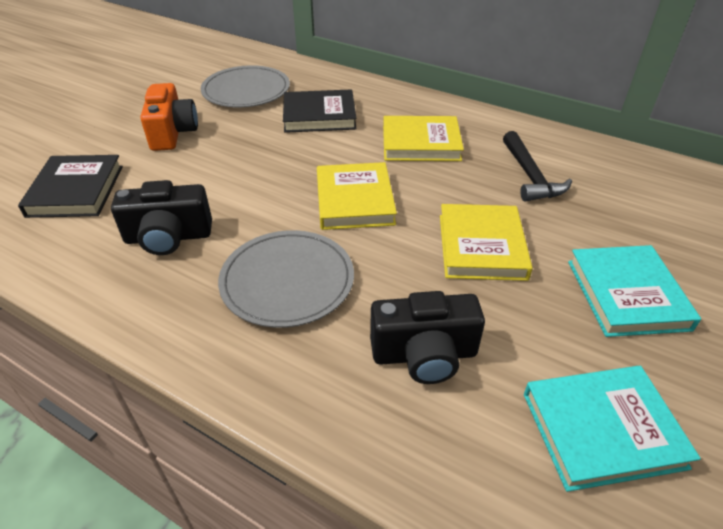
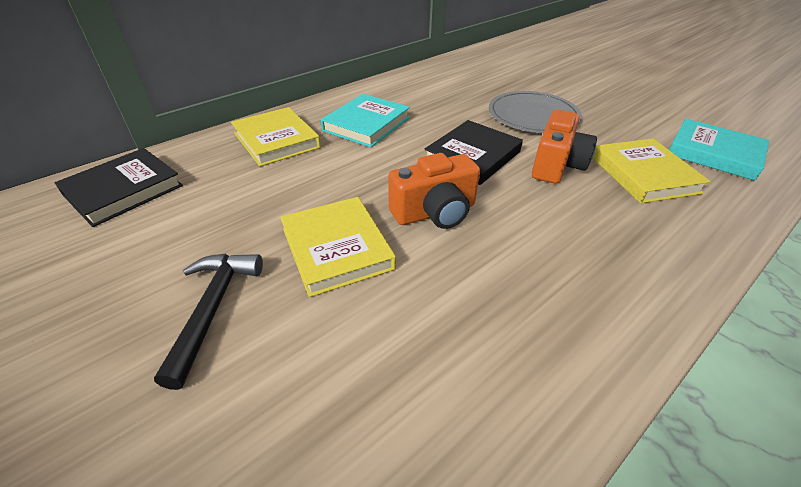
black camera: [111,180,212,255] [370,291,485,384] = 2 -> none = 0
grey plate: [201,65,290,107] [218,230,354,328] = 2 -> [489,91,582,133] = 1
orange camera: [140,83,198,151] = 1 -> [388,153,480,229] [532,110,597,184] = 2

